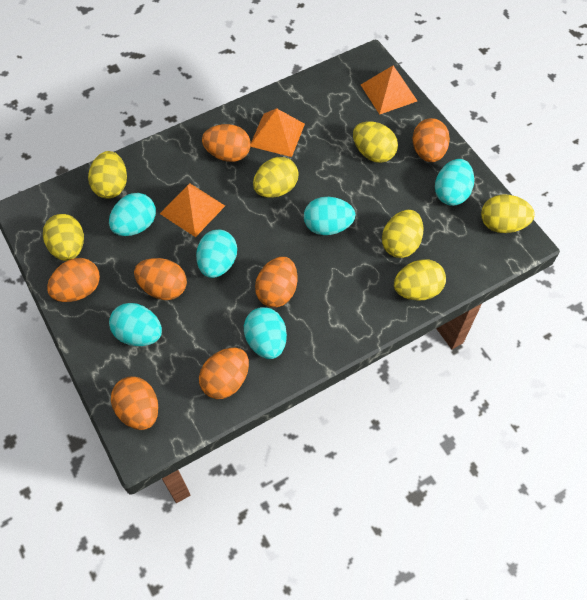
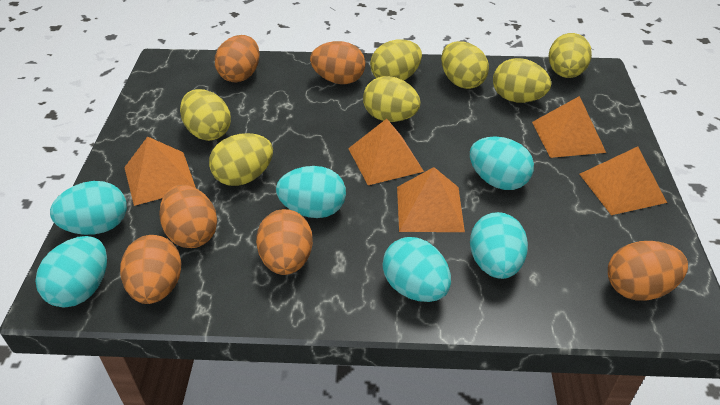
orange egg: [47,258,100,302] [111,377,158,430] [134,258,187,300] [199,347,249,399] [202,124,251,162] [255,257,297,307] [413,118,450,162] = 7 -> [120,235,181,304] [159,185,217,248] [215,35,260,82] [256,209,313,275] [310,41,365,84] [608,241,688,301] = 6
orange pyramid: [160,184,225,237] [250,108,305,157] [361,66,417,115] = 3 -> [124,137,196,206] [348,119,424,185] [397,167,465,232] [532,96,606,158] [580,146,667,215] = 5

